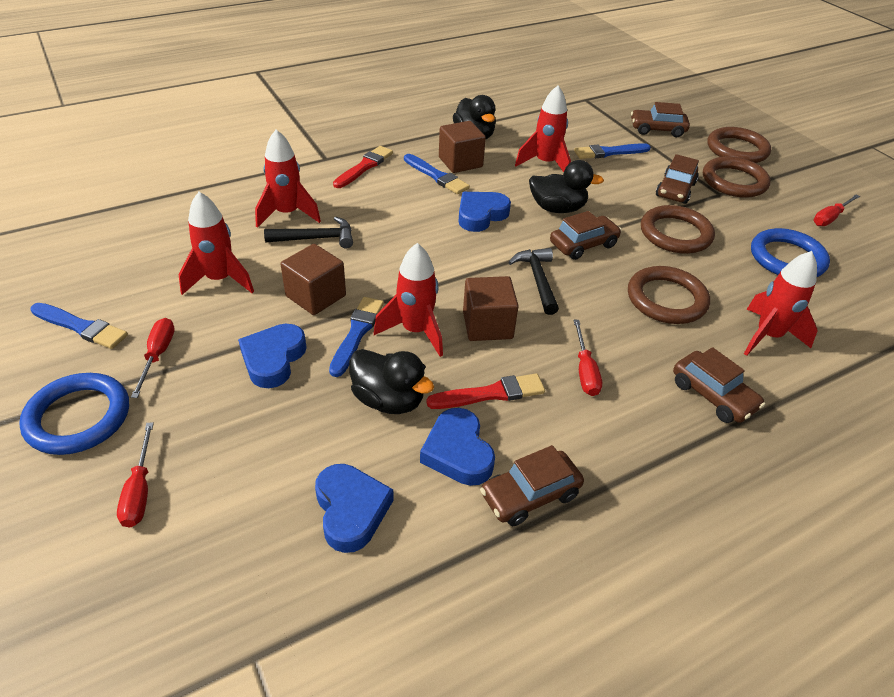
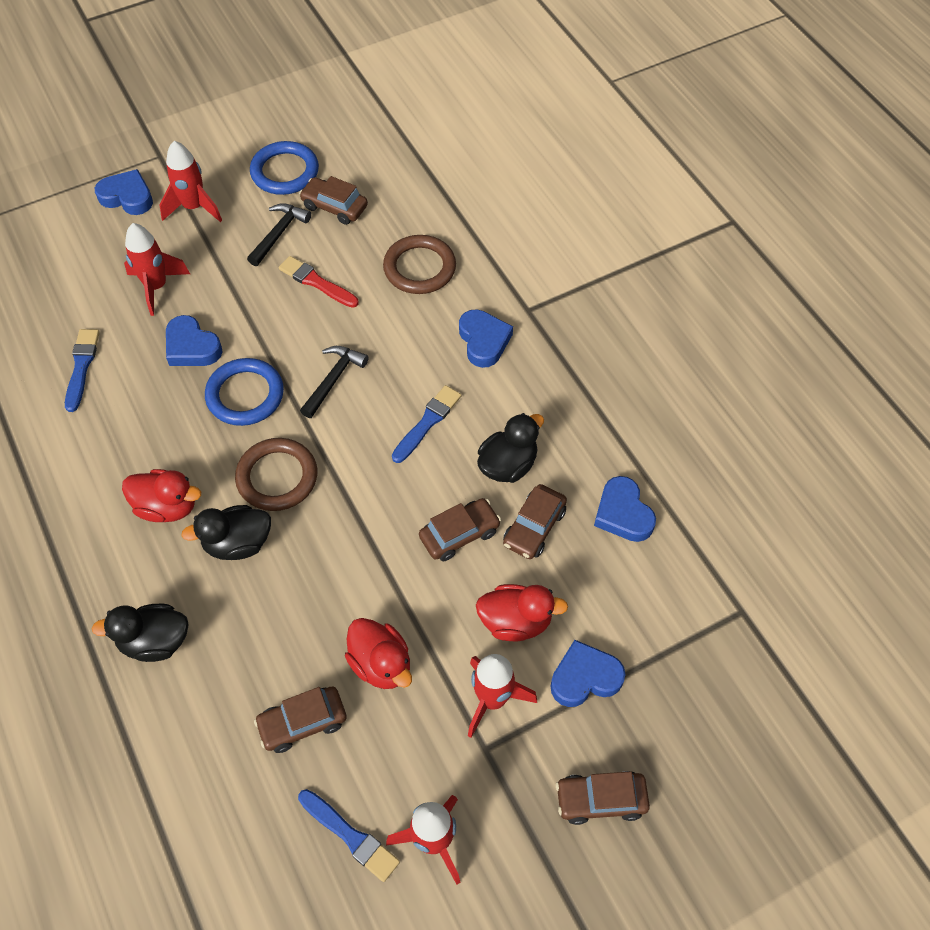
blue brush: [30,303,128,349] [329,297,384,377] [404,154,470,194] [574,143,651,159] = 4 -> [65,329,100,412] [298,789,400,882] [392,385,461,463] = 3
blue heart: [238,324,307,388] [315,464,394,553] [420,408,495,486] [458,192,511,232] = 4 -> [95,169,153,215] [166,315,223,366] [459,309,513,368] [551,640,626,707] [594,476,656,542] = 5
brown cube: [280,244,346,315] [439,121,486,173] [463,276,519,341] = 3 -> none = 0
brown ring: [628,266,710,324] [641,205,715,254] [703,156,771,198] [707,127,771,163] = 4 -> [235,438,317,511] [383,235,456,294] = 2
red brush: [333,146,393,188] [426,373,545,409] = 2 -> [278,256,359,308] = 1
red duck: none = 0 -> [122,469,201,522] [345,618,412,689] [476,584,568,641] = 3
red rocket: [179,192,254,295] [255,130,321,228] [374,243,443,357] [515,85,571,172] [744,251,817,356] = 5 -> [124,223,190,316] [159,141,222,222] [386,795,461,885] [468,654,537,738] = 4
red screwdriver: [117,422,154,527] [131,318,175,398] [573,320,602,396] [813,194,860,226] = 4 -> none = 0

